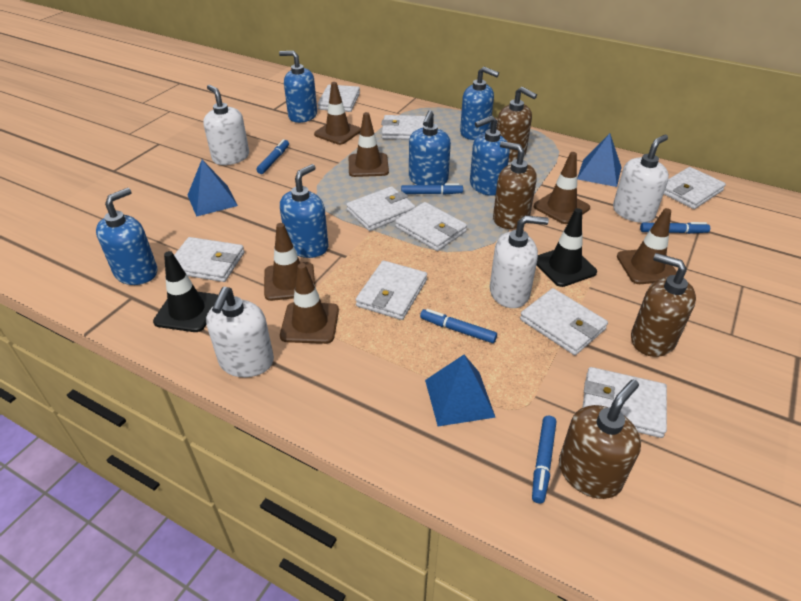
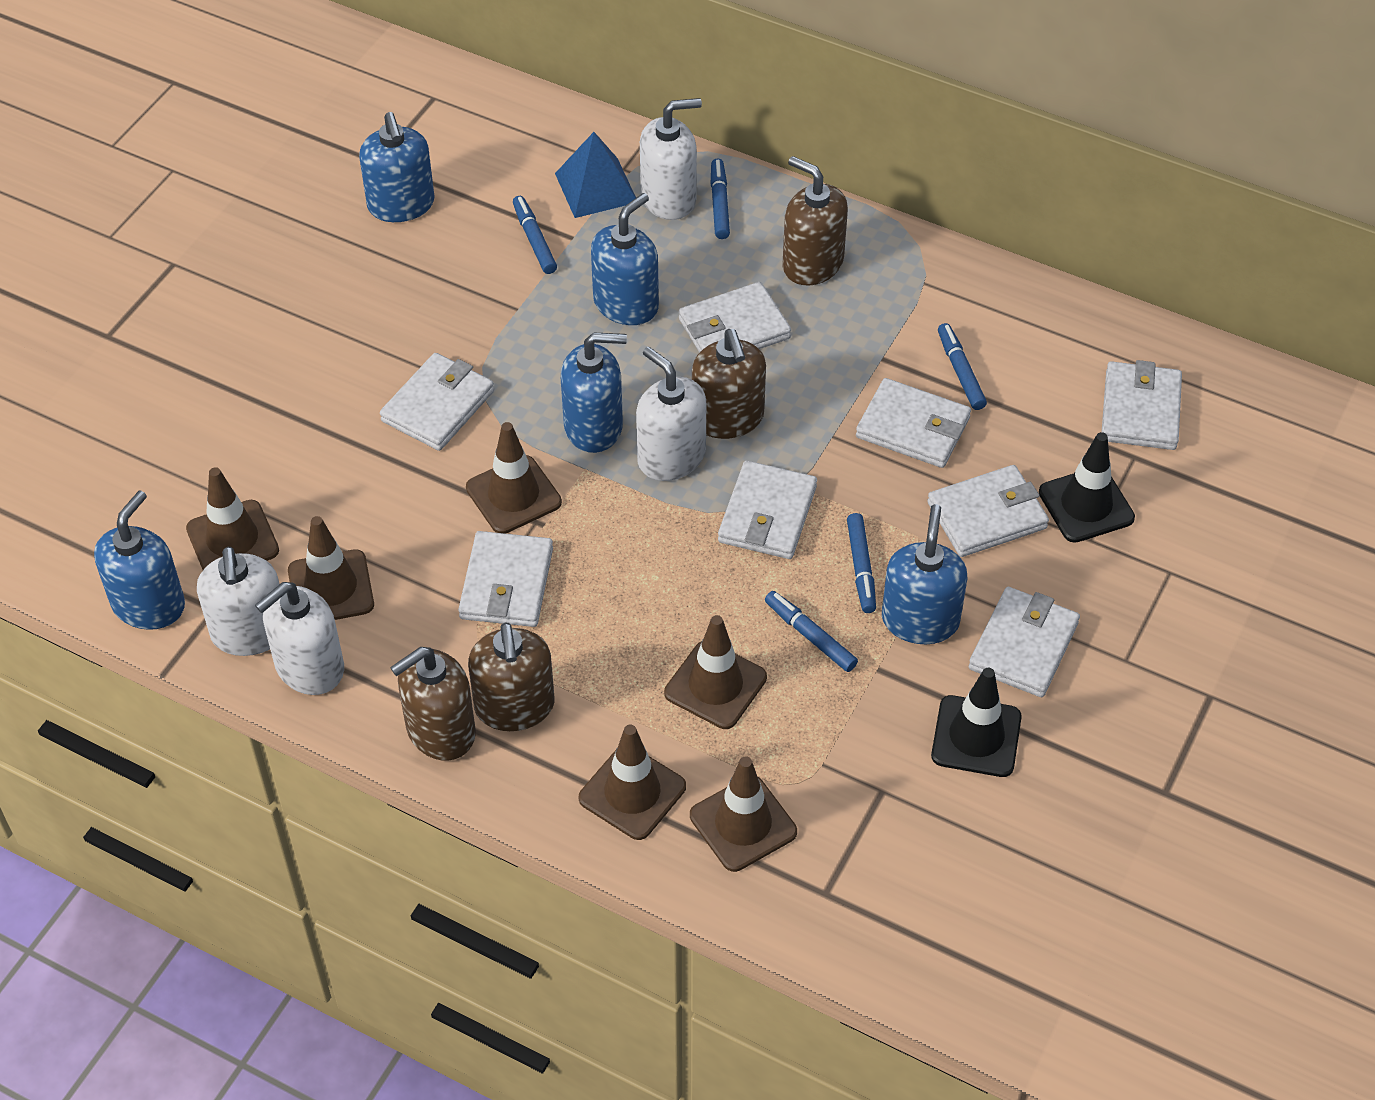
blue pyramid: [188,160,238,217] [425,355,496,426] [577,133,622,187] = 3 -> [555,132,636,218] = 1
blue soap dispenser: [96,188,157,285] [279,51,317,123] [280,164,328,258] [409,111,451,185] [460,67,499,140] [470,115,510,196] = 6 -> [94,491,185,630] [359,112,435,222] [561,333,627,453] [591,193,659,325] [882,504,967,644] = 5
white wallet: [174,237,245,282] [318,85,360,112] [346,186,416,231] [356,260,427,320] [381,115,426,140] [395,202,467,251] [520,288,608,355] [582,367,667,438] [664,167,726,209] = 9 -> [380,353,494,451] [458,531,553,627] [679,282,791,353] [718,461,817,559] [856,378,971,468] [927,465,1049,557] [969,587,1080,697] [1102,360,1182,450] = 8

